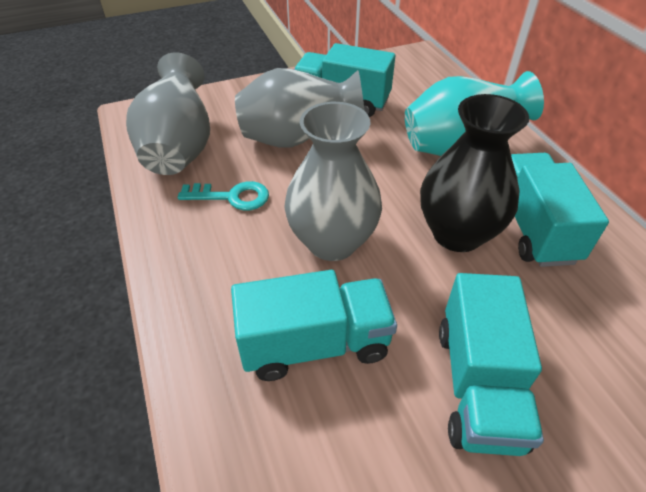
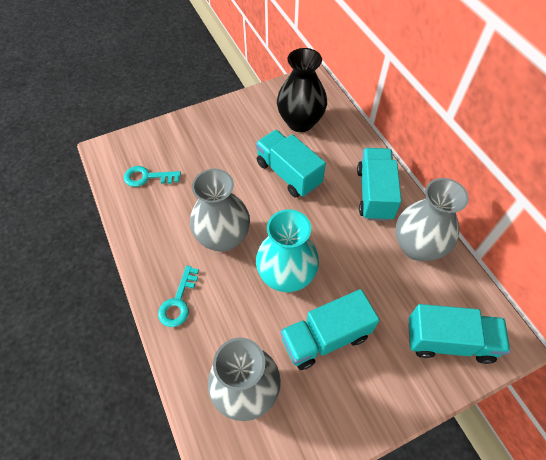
turquoise key: [177,181,269,210] = 1 -> [124,166,181,187] [158,266,199,327] = 2

